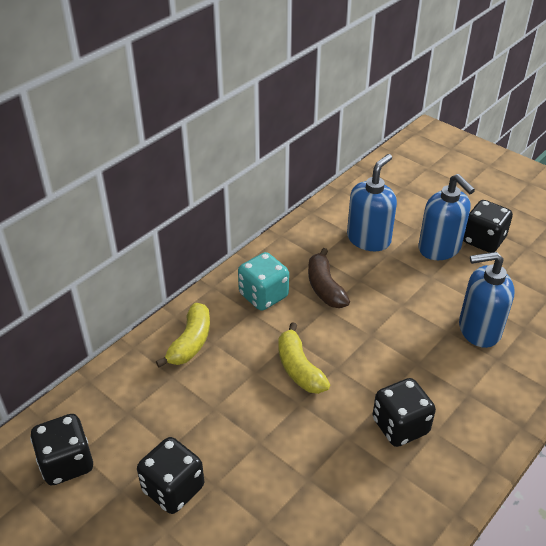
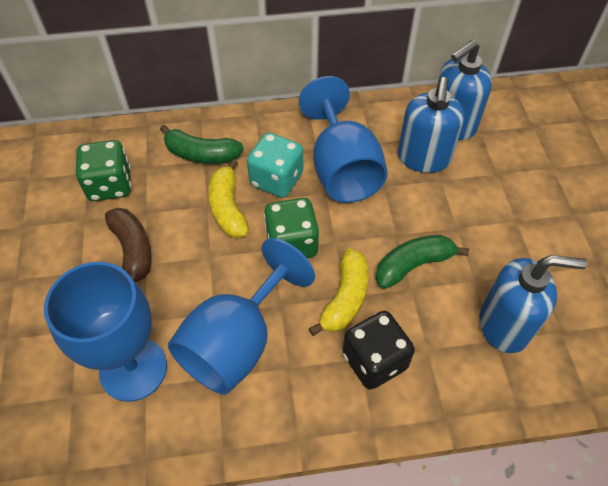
black dice: [30,414,93,486] [137,437,204,514] [373,378,436,447] [463,200,513,253] = 4 -> [342,311,415,390] = 1
blue goblet: none = 0 -> [44,262,167,402] [168,238,315,395] [299,76,388,203] = 3
green banana: none = 0 -> [160,125,244,164] [375,235,469,289] = 2
green dice: none = 0 -> [76,140,131,201] [264,198,319,258] = 2

